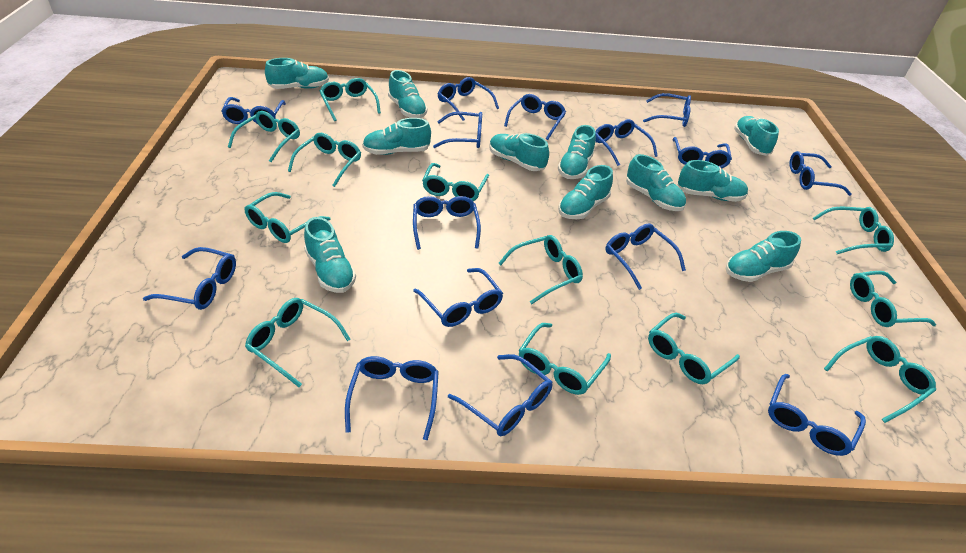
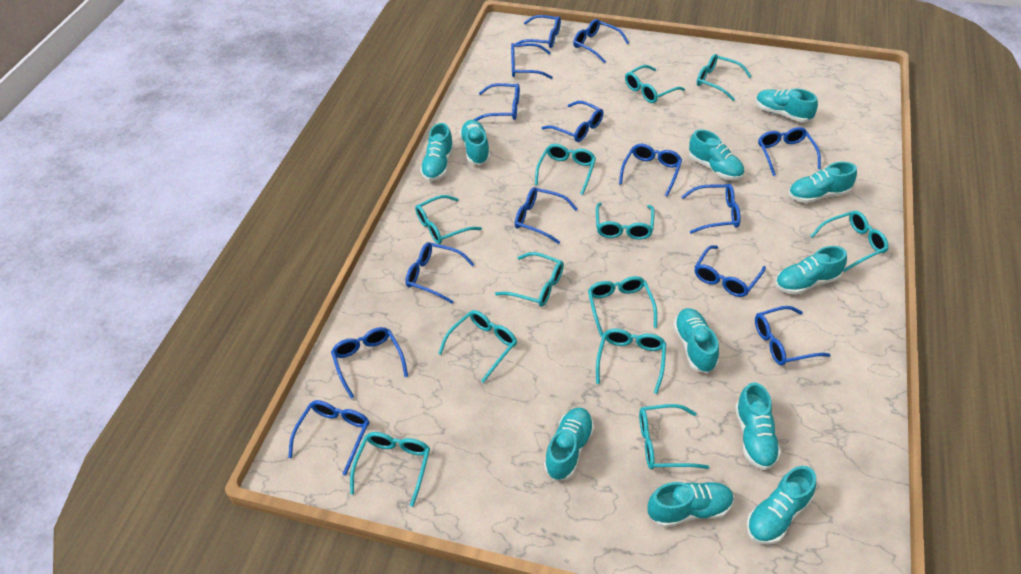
blue glasses: [143,247,236,310] [221,97,286,124] [345,356,439,440] [413,196,481,250] [413,268,503,327] [433,112,482,148] [437,77,499,121] [448,354,553,436] [504,94,566,140] [595,119,658,166] [605,223,686,290] [643,93,691,127] [673,137,732,168] [768,374,866,456] [789,151,851,196] = 15 -> [288,400,369,475] [331,327,408,399] [405,242,475,304] [473,83,520,121] [511,43,553,79] [515,15,561,48] [515,187,578,244] [542,101,604,142] [573,19,629,63] [619,144,682,196] [682,184,741,234] [695,245,766,297] [755,306,830,366] [758,127,821,176] = 14

